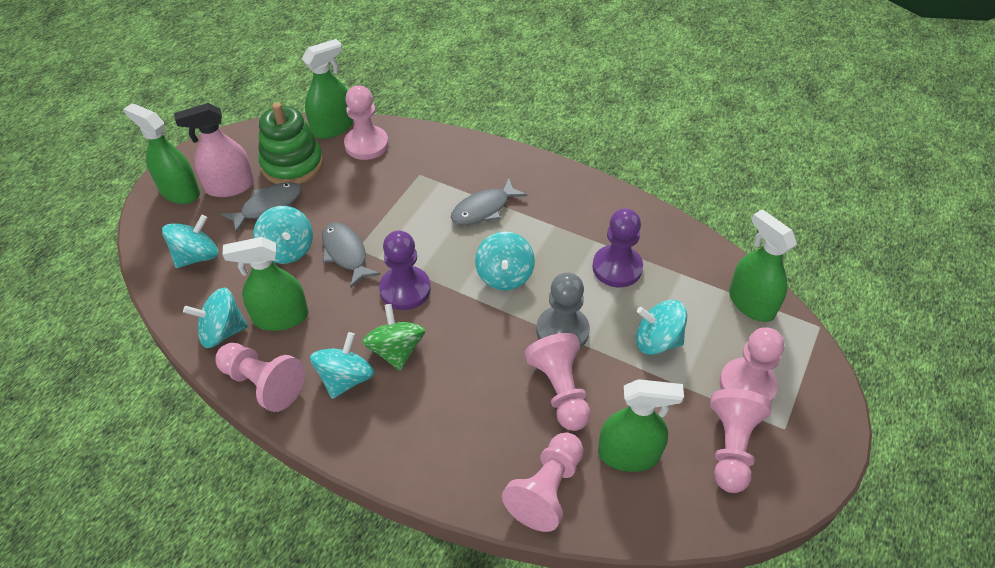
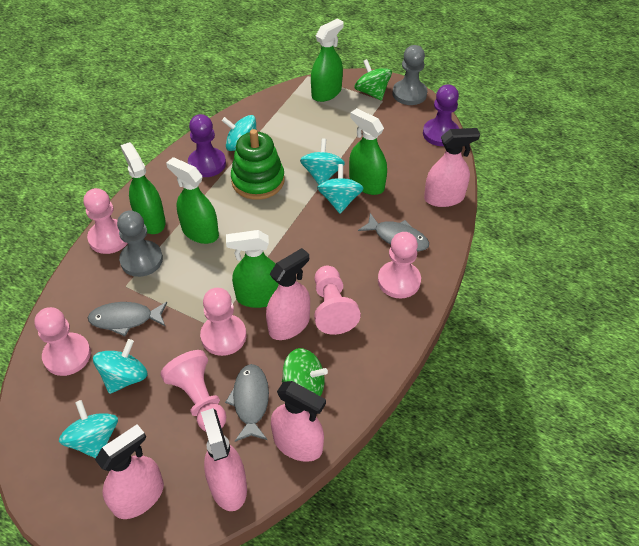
green spinning top: [362,304,425,370] = 1 -> [282,348,328,396] [354,59,392,101] = 2
grey pawn: [537,272,590,348] = 1 -> [117,210,163,277] [393,45,427,105] = 2
pink spray bottle: [174,103,254,197] = 1 -> [95,424,164,519] [201,408,247,511] [266,248,310,340] [271,381,326,462] [424,128,480,207] = 5
turquoise spinning top: [162,215,218,268] [183,288,248,348] [253,206,313,264] [310,332,374,399] [475,231,535,290] [636,300,687,355] = 6 -> [59,400,118,458] [93,339,148,394] [222,115,256,151] [300,139,345,185] [317,164,364,213] = 5

